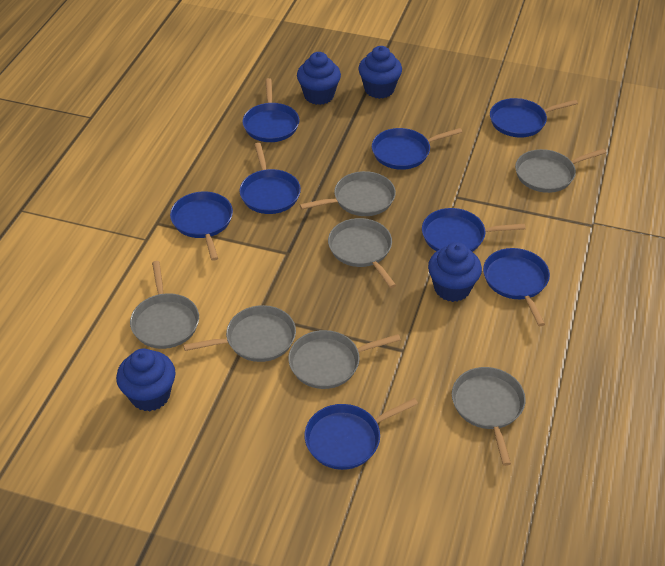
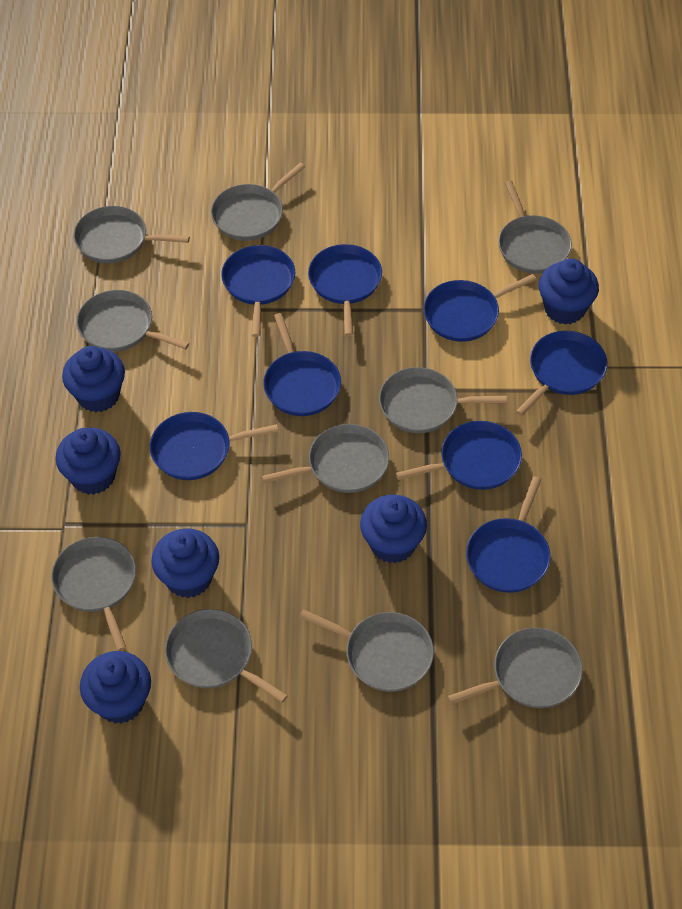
blue cupcake: [116,349,176,411] [297,52,341,105] [358,46,402,99] [428,242,482,302] = 4 -> [56,428,121,495] [62,346,125,412] [80,651,151,724] [151,529,219,598] [360,495,427,563] [539,258,599,325] = 6
grey pan: [130,261,199,349] [183,305,296,362] [288,330,401,389] [300,171,396,216] [328,218,396,288] [452,367,526,466] [515,149,606,193] = 7 -> [51,537,136,651] [74,206,190,264] [76,290,189,352] [165,609,288,703] [211,163,305,241] [262,424,389,493] [300,609,434,692] [379,367,507,433] [447,628,583,708] [498,181,572,274] = 10

